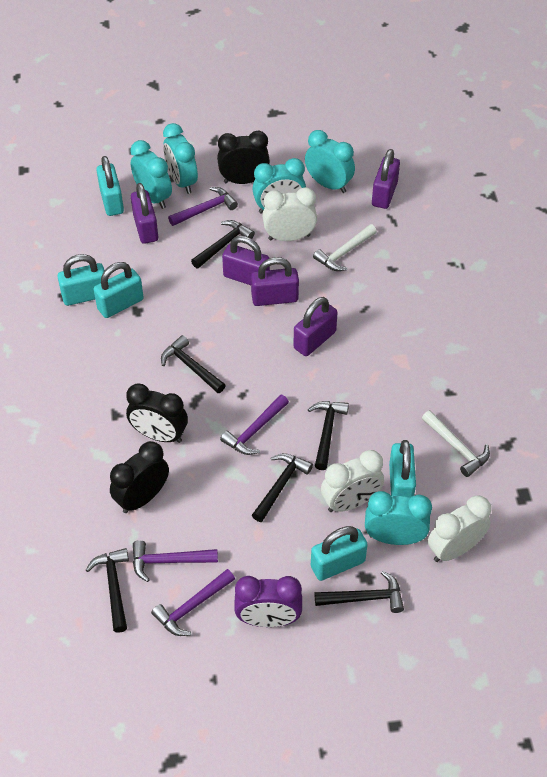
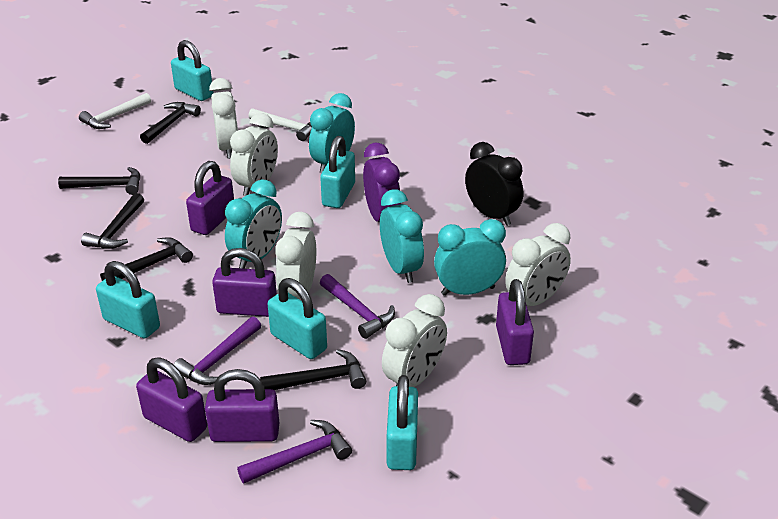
black clock: [110,441,169,513] [126,383,188,443] [217,130,270,184] = 3 -> [465,142,523,226] = 1
black hammer: [86,548,129,633] [161,335,226,393] [191,220,255,268] [252,453,313,522] [308,401,349,470] [314,571,404,613] = 6 -> [58,167,140,195] [81,193,144,249] [100,237,193,281] [140,102,201,144] [260,349,366,390] = 5
purple hammer: [133,540,218,582] [151,569,235,636] [168,187,238,226] [220,394,289,455] = 4 -> [173,317,261,385] [237,420,352,484] [320,274,395,339] = 3
turquoise clock: [130,140,172,209] [163,123,198,194] [252,158,306,214] [305,130,355,193] [365,491,432,545] = 5 -> [225,179,282,269] [309,93,355,173] [380,189,424,283] [434,219,506,296] = 4
white clock: [262,187,317,241] [321,450,384,512] [428,495,491,562] = 3 -> [209,78,238,159] [230,113,278,196] [275,212,316,299] [382,294,447,387] [505,223,571,306] = 5

